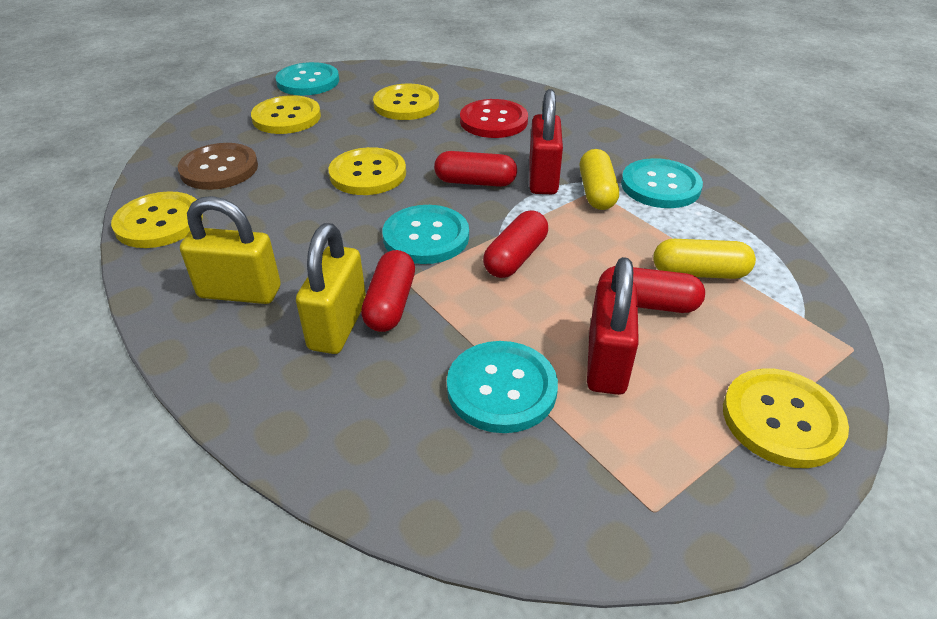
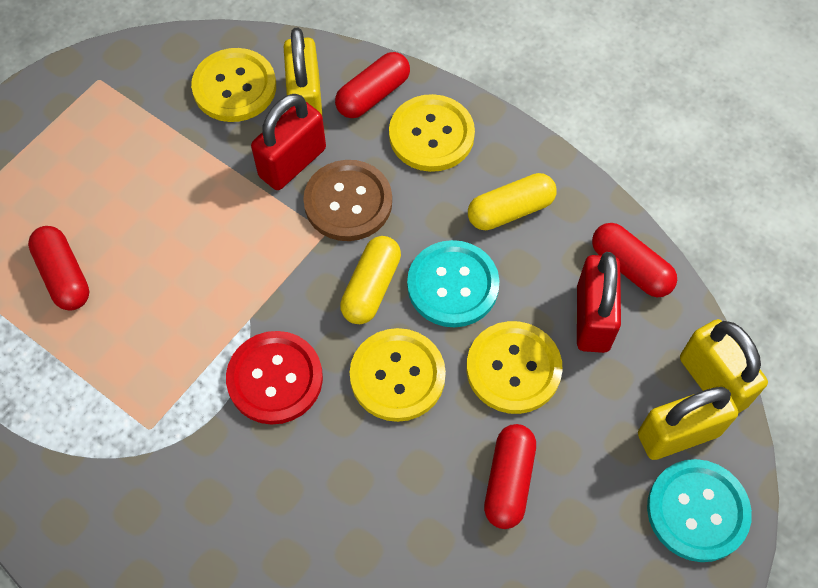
turquoise button: [275,62,339,95] [382,205,469,264] [447,341,558,433] [621,158,703,208] = 4 -> [407,240,500,328] [647,459,752,562] = 2
yellow button: [111,191,203,248] [251,95,321,134] [328,147,406,195] [373,84,439,120] [723,368,849,468] = 5 -> [191,48,276,122] [350,328,446,422] [389,94,475,172] [467,321,563,414] = 4
yellow padlock: [180,196,281,304] [296,223,366,354] = 2 -> [283,28,323,117] [638,385,738,460] [680,319,768,413] = 3

